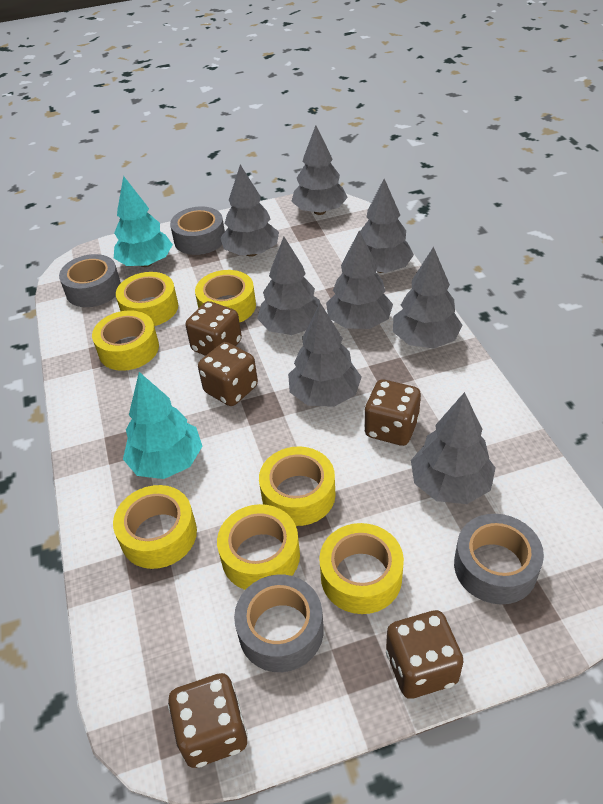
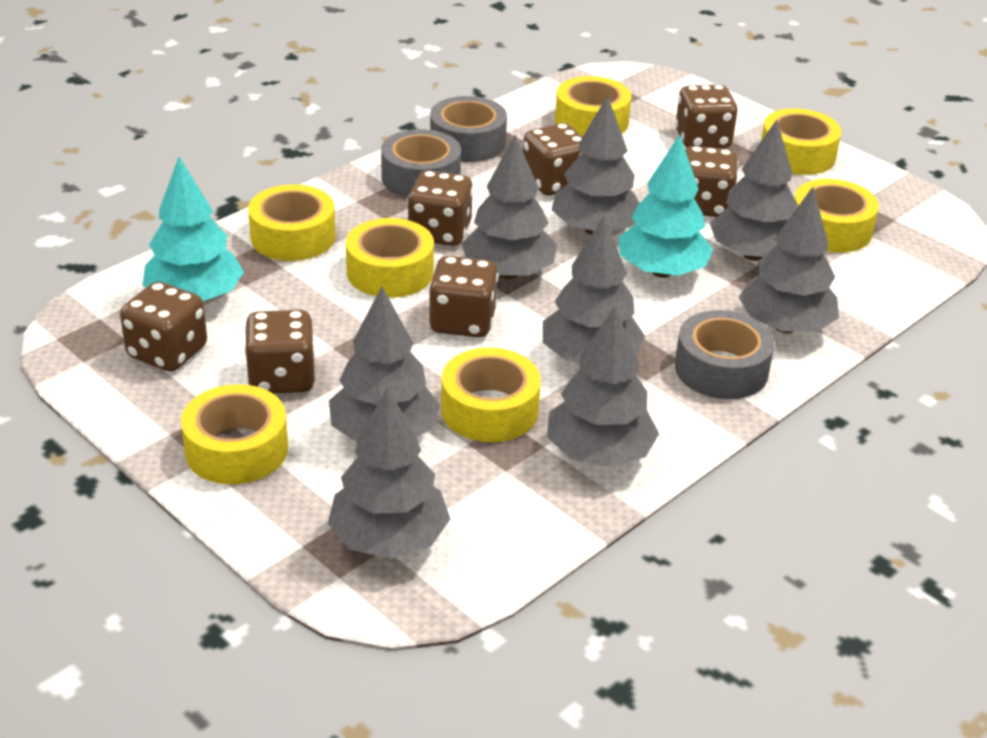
brown dice: [168,673,248,768] [185,301,242,356] [198,342,258,406] [364,379,421,446] [386,610,464,699] = 5 -> [120,282,207,371] [244,310,315,393] [407,170,473,246] [429,256,498,337] [523,123,582,196] [675,85,737,148] [685,146,738,217] = 7
grey tape: [59,254,121,307] [170,206,225,255] [234,575,324,672] [454,514,544,605] = 4 -> [381,129,461,198] [430,96,507,162] [675,310,775,399] = 3

